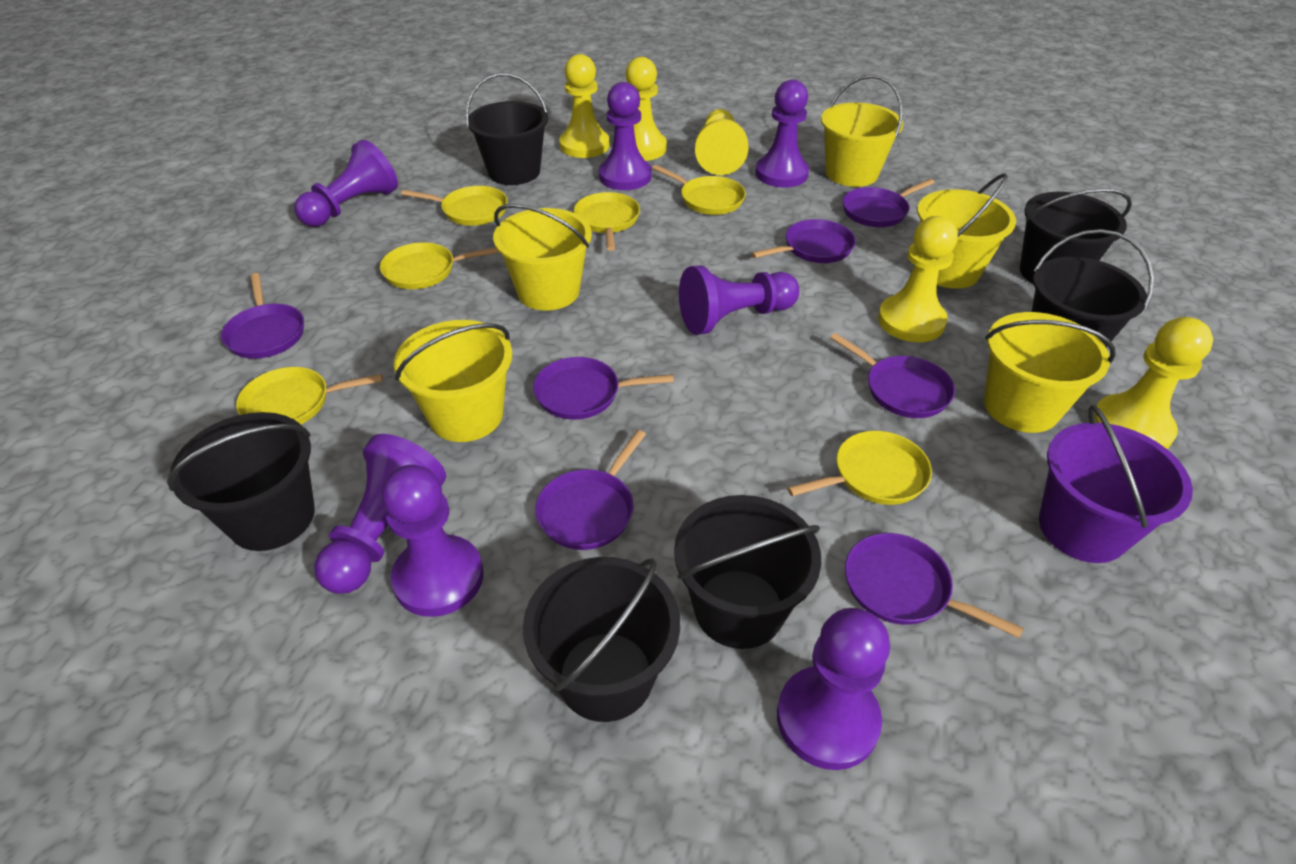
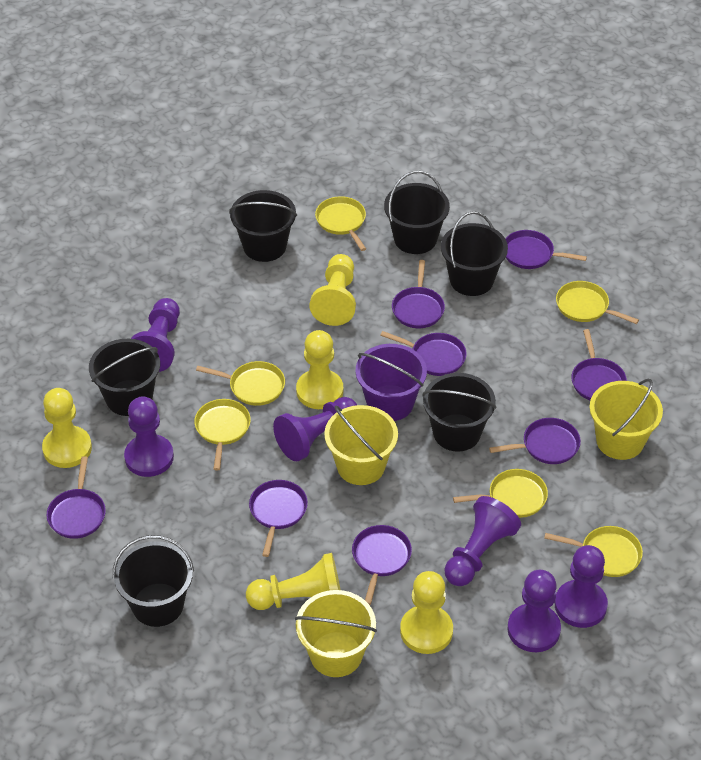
purple pan: [221,273,304,359] [533,357,674,420] [535,430,646,550] [751,219,856,263] [830,333,955,418] [843,179,935,227] [845,533,1024,638] = 7 -> [47,456,106,539] [249,480,308,557] [352,525,412,605] [380,331,467,376] [392,260,445,328] [489,418,581,464] [505,230,587,269] [571,329,627,400] = 8
purple pawn: [294,140,398,227] [314,434,446,594] [381,465,483,617] [599,82,652,190] [679,265,799,335] [755,80,809,187] [777,608,890,770] = 7 -> [124,397,174,477] [131,298,180,372] [273,397,357,461] [444,496,521,586] [508,570,561,652] [555,545,608,628] = 6
yellow bucket: [394,320,512,442] [493,204,592,311] [821,75,903,187] [917,173,1016,289] [984,312,1116,433] = 5 -> [295,590,377,677] [324,405,398,485] [589,379,663,460] = 3

